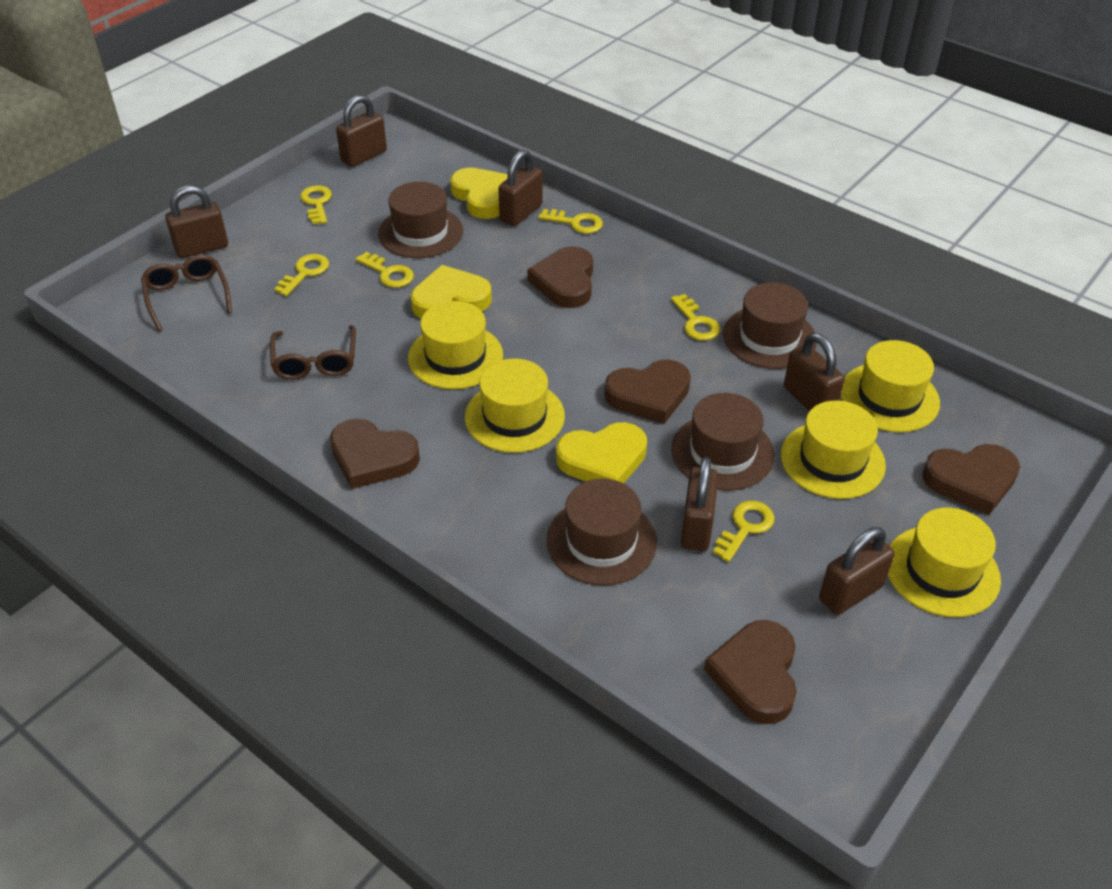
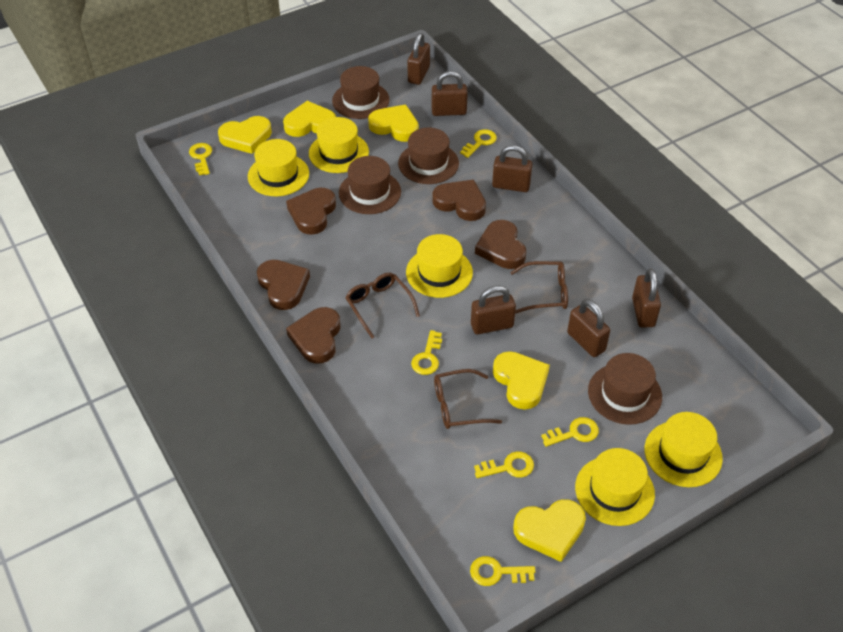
brown glasses: [141,255,232,331] [270,325,356,380] = 2 -> [345,273,420,338] [434,369,502,429] [510,261,568,313] = 3
yellow heart: [411,265,492,318] [450,168,508,219] [556,422,647,484] = 3 -> [218,116,272,154] [283,101,336,137] [368,104,419,142] [493,351,550,410] [513,499,586,562] = 5

